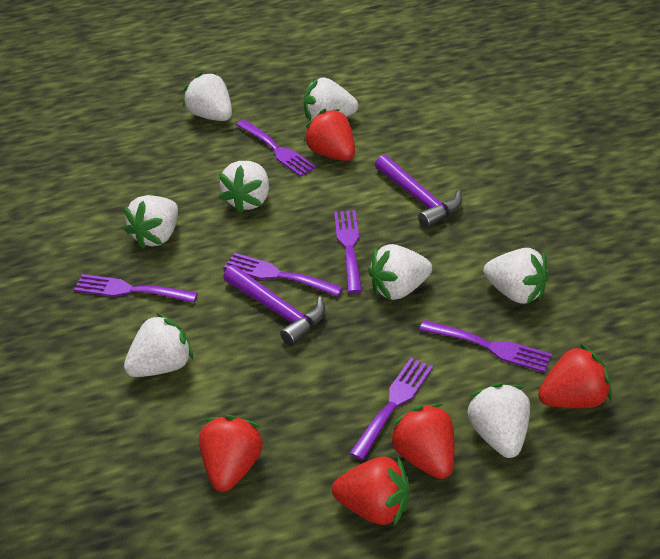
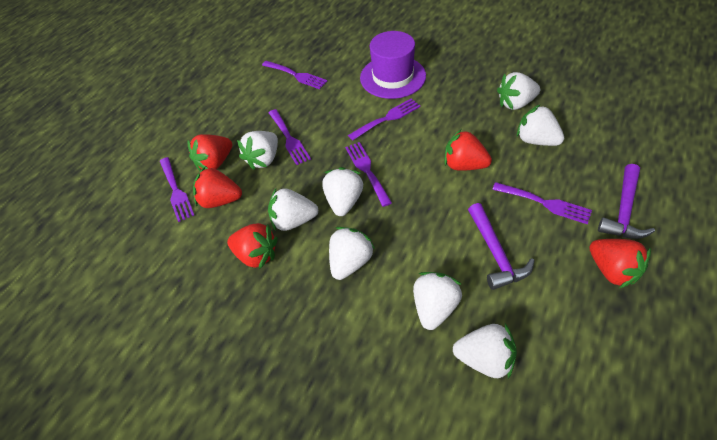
purple hat: none = 0 -> [360,31,426,99] = 1

